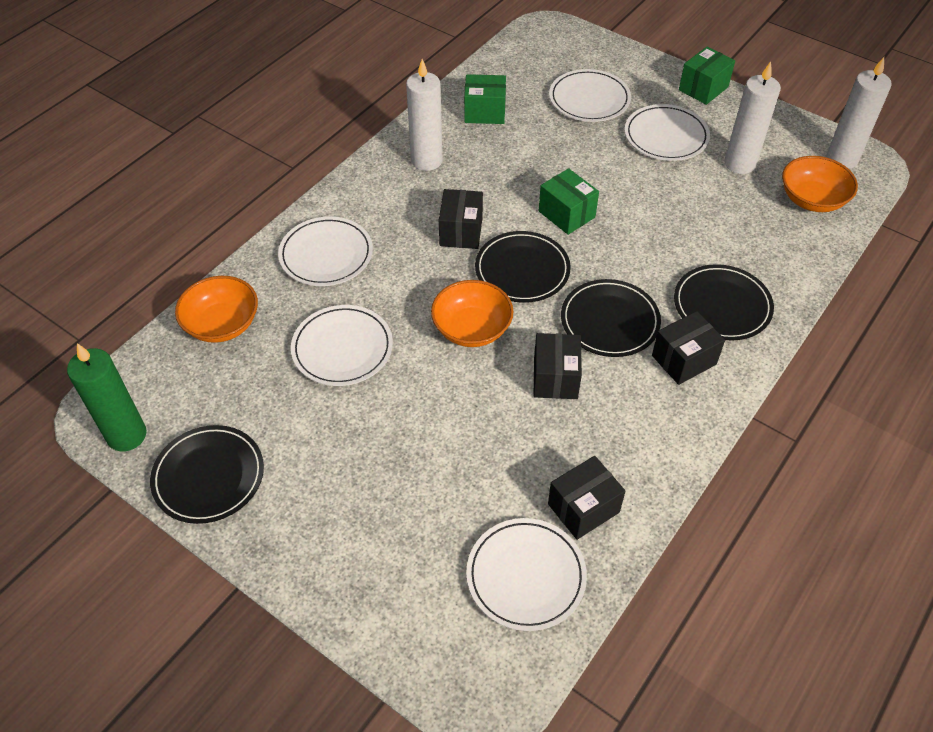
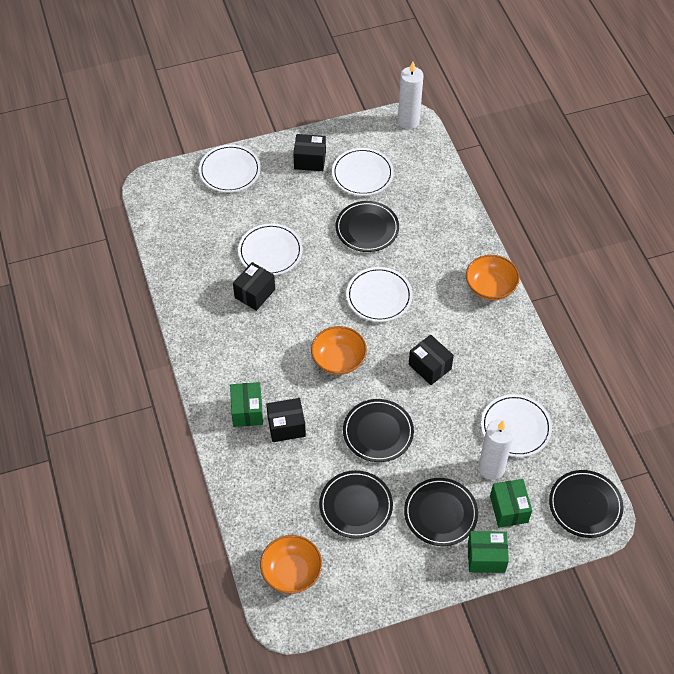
black plate: [150,425,264,524] [475,231,571,303] [561,279,661,357] [674,264,774,341] = 4 -> [319,470,393,539] [335,201,399,252] [343,399,414,462] [404,478,478,546] [549,470,623,538] = 5
green candle: [67,343,147,452] = 1 -> none = 0
white candle: [406,59,443,171] [724,61,781,174] [826,57,892,169] = 3 -> [398,62,423,129] [478,419,514,480] = 2

